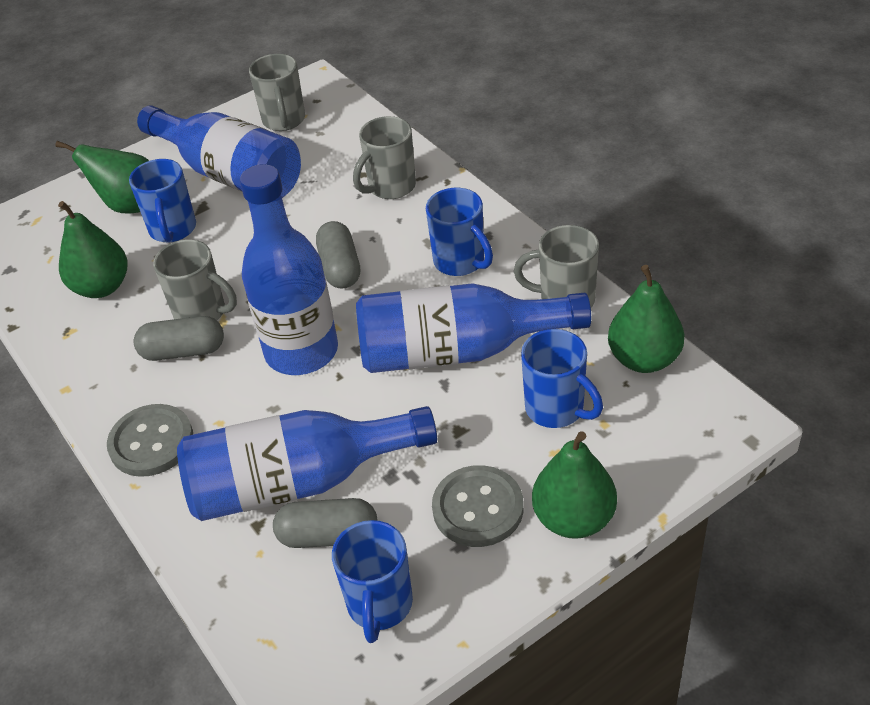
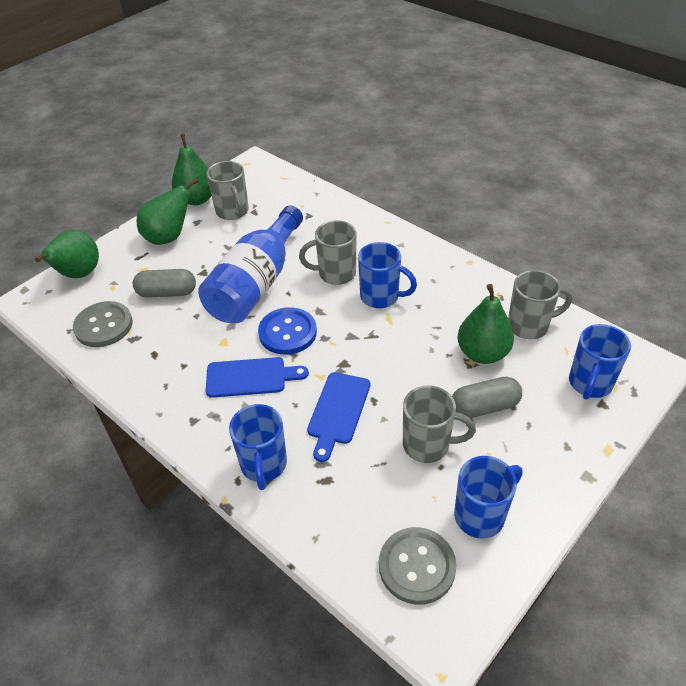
blue bottle: [137,106,301,198] [177,406,437,521] [240,164,338,375] [356,283,591,373] = 4 -> [198,206,303,324] = 1
blue button: none = 0 -> [258,307,317,355] = 1
blue cutting board: none = 0 -> [206,357,309,398] [307,372,370,462] = 2
grey capsule: [134,316,224,361] [273,498,377,548] [316,221,360,289] = 3 -> [133,269,196,298] [452,377,522,418] = 2

